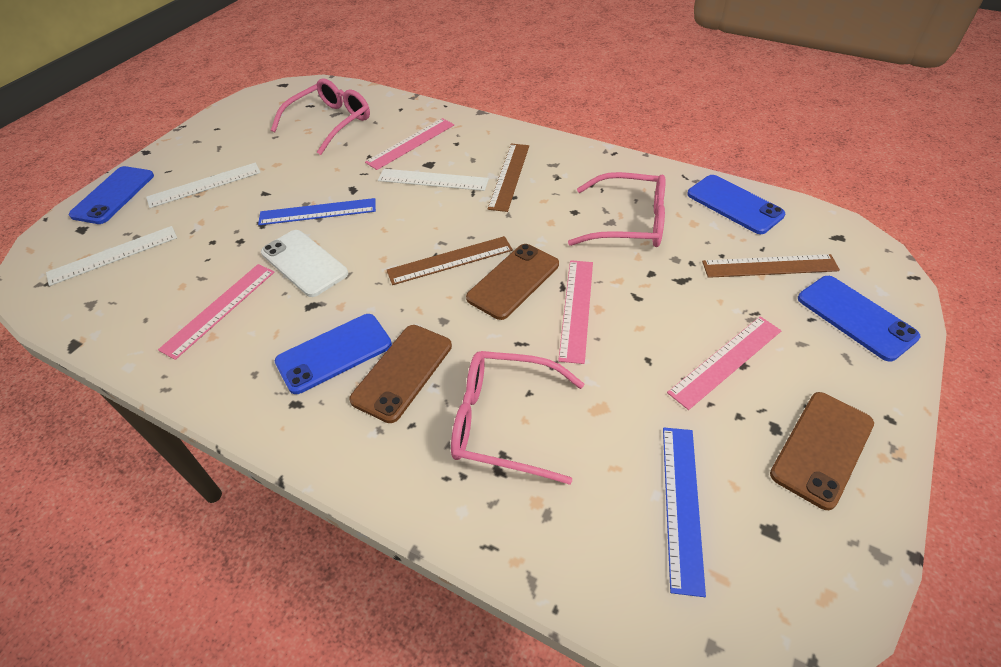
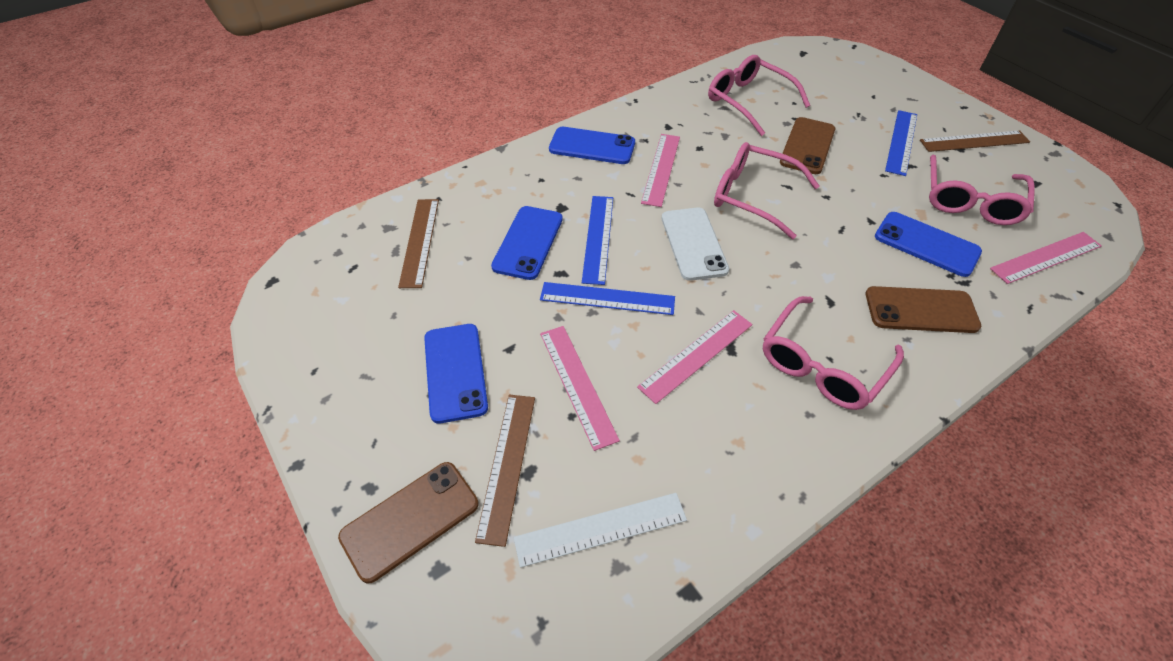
blue ruler: [258,198,376,225] [663,428,706,597] = 2 -> [540,282,675,315] [582,196,613,285] [885,110,917,176] = 3
pink glasses: [271,78,370,155] [451,351,584,485] [568,172,666,247] = 3 -> [708,55,810,136] [714,142,819,239] [763,296,904,410] [929,155,1035,225] = 4
white ruler: [46,226,177,286] [146,163,261,208] [378,169,489,191] = 3 -> [514,493,687,568] = 1

